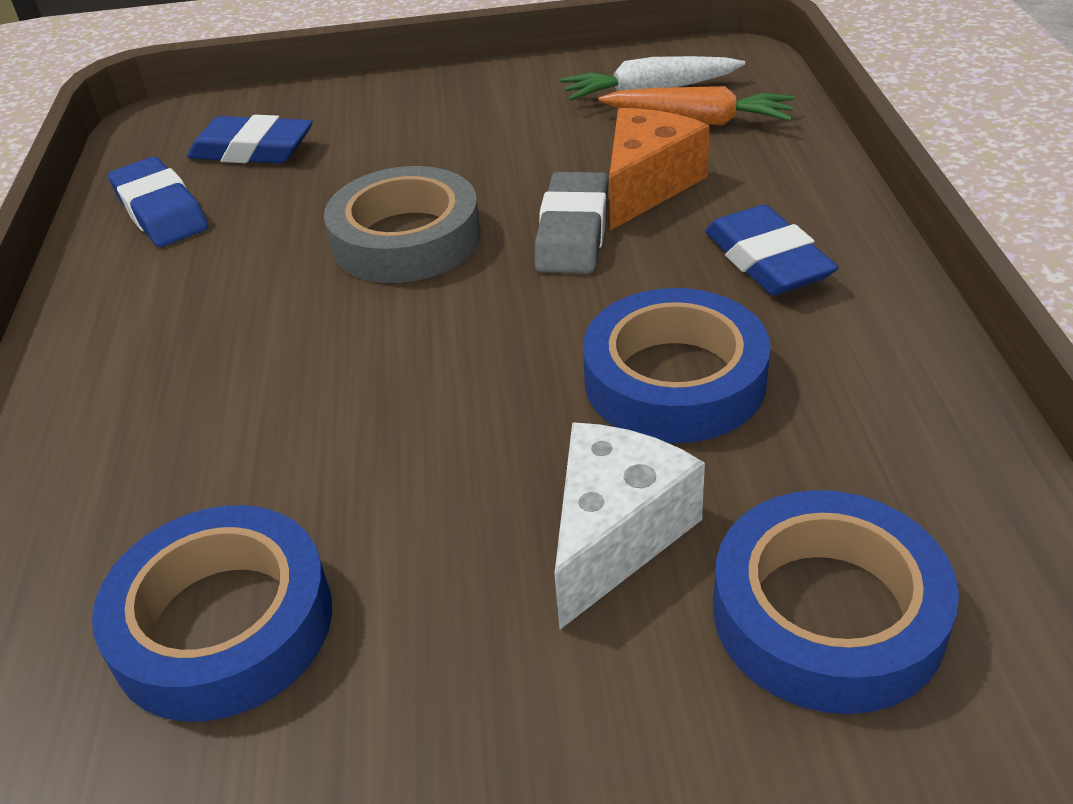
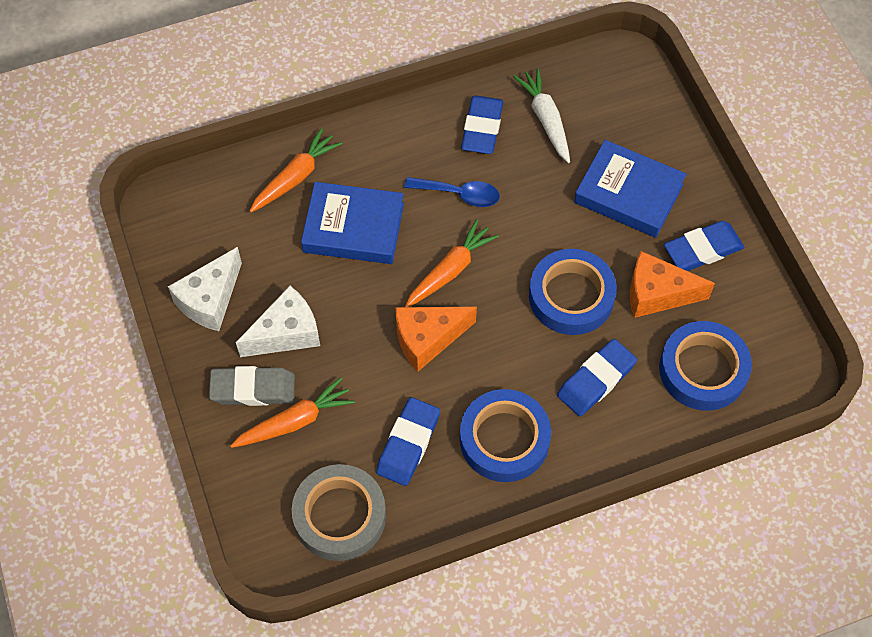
blue book: none = 0 -> [301,182,404,264] [574,140,687,238] = 2
blue eraser: [108,157,208,247] [187,115,313,163] [705,205,838,295] = 3 -> [376,397,440,486] [461,95,503,154] [557,339,637,416] [664,221,744,271] = 4
blue spoon: none = 0 -> [404,177,500,207] = 1
orange carrot: [598,86,794,125] = 1 -> [230,377,355,448] [250,128,342,213] [405,219,499,307] = 3
orange cheese: [609,108,709,231] = 1 -> [395,307,477,372] [630,251,715,318] = 2
white cheese: [554,422,705,629] = 1 -> [168,247,242,331] [236,286,320,357] = 2

